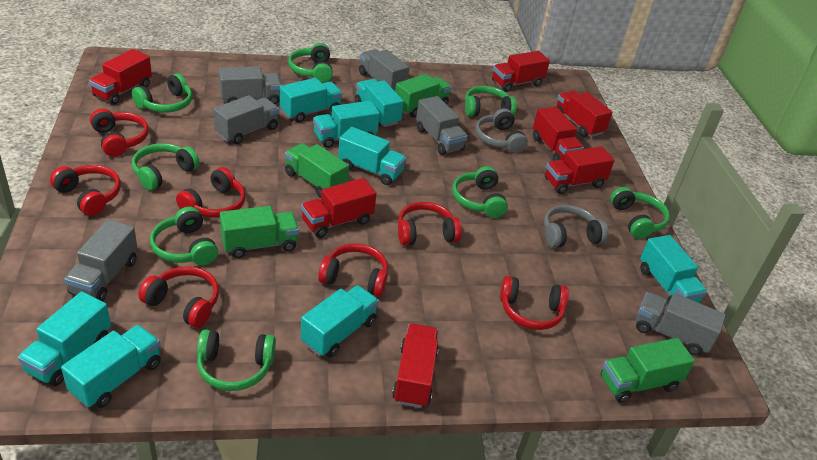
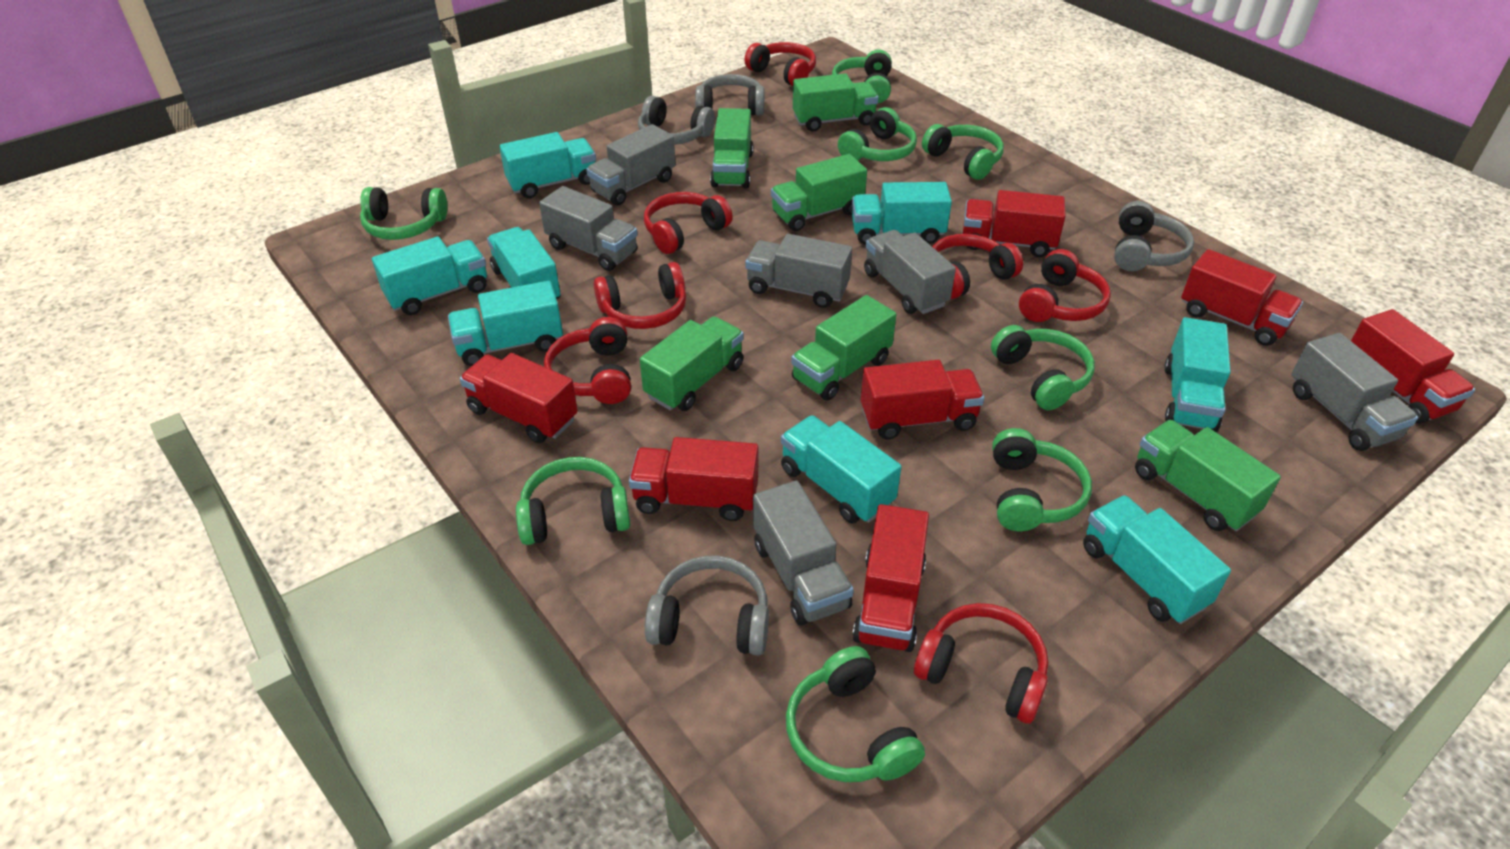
green truck: [220,206,299,258] [285,143,349,198] [395,74,451,118] [601,338,695,403] = 4 -> [640,316,744,411] [710,108,753,188] [771,154,867,231] [791,295,897,400] [793,74,878,132] [1135,420,1281,531] = 6
grey headphones: [475,108,528,153] [544,205,608,248] = 2 -> [638,96,715,145] [645,556,769,656] [695,74,764,116] [1114,201,1194,271] = 4

